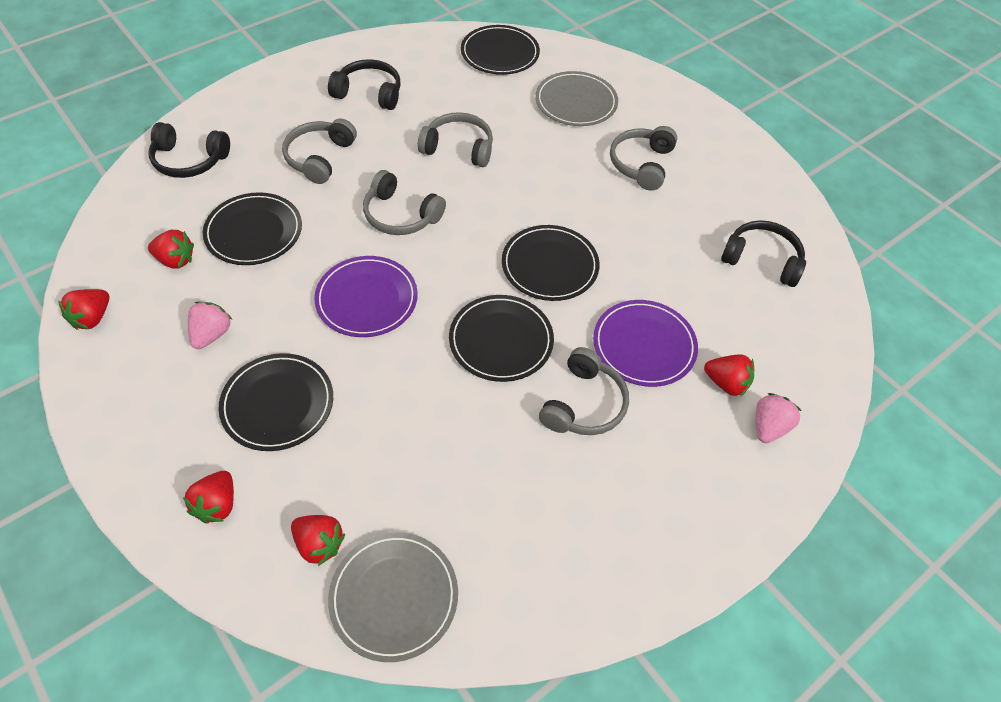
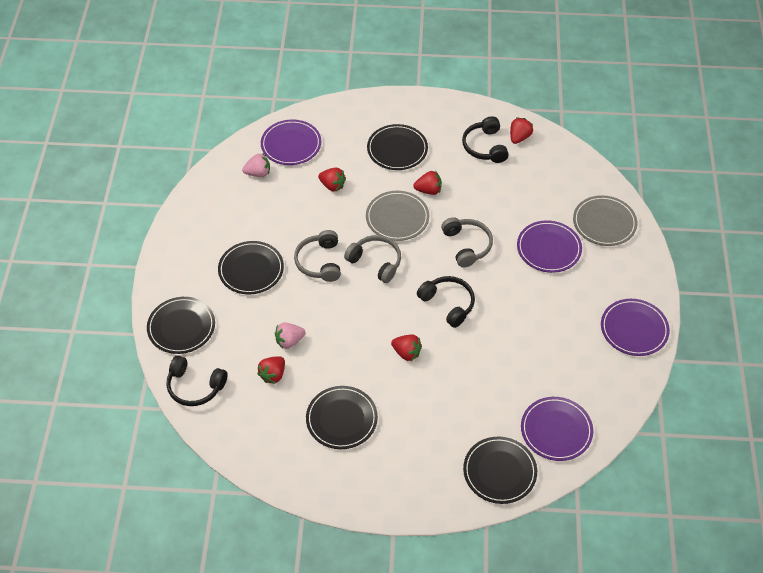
grey headphones: [282,118,357,184] [363,170,446,235] [418,112,493,167] [539,347,629,435] [610,126,677,191] = 5 -> [294,230,341,282] [344,235,401,283] [441,217,493,267] = 3
purple plate: [314,256,418,337] [593,300,698,387] = 2 -> [261,119,321,165] [517,220,582,273] [521,397,593,461] [601,299,670,356] = 4

